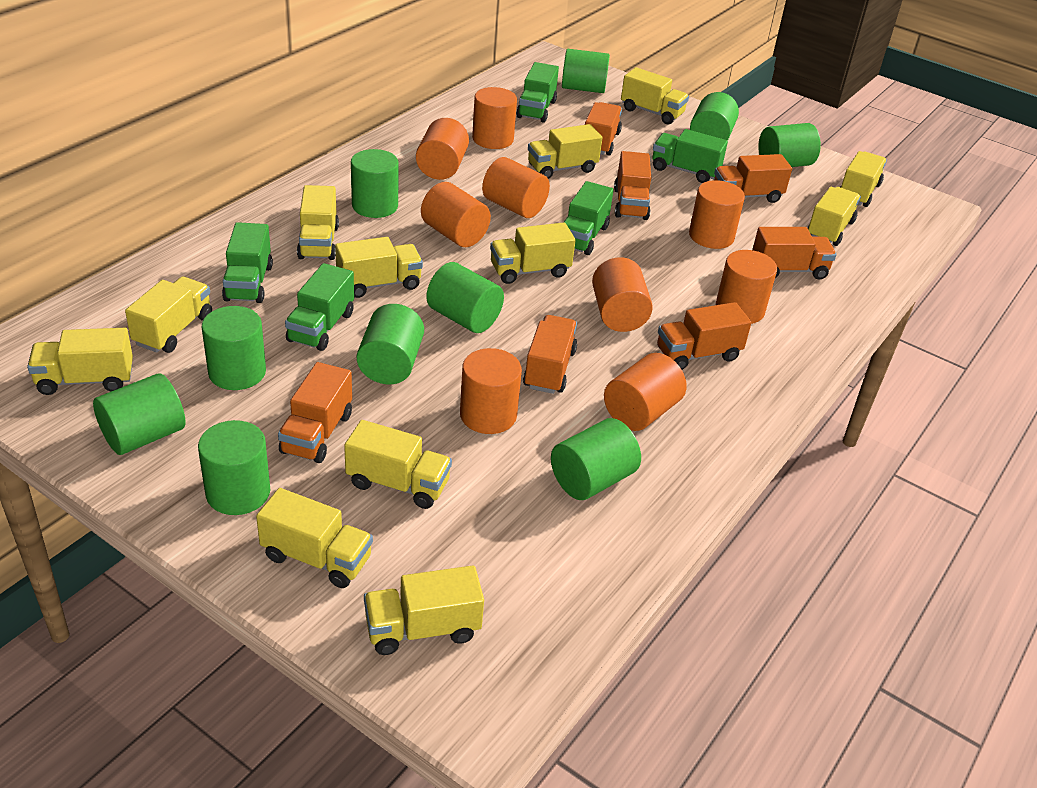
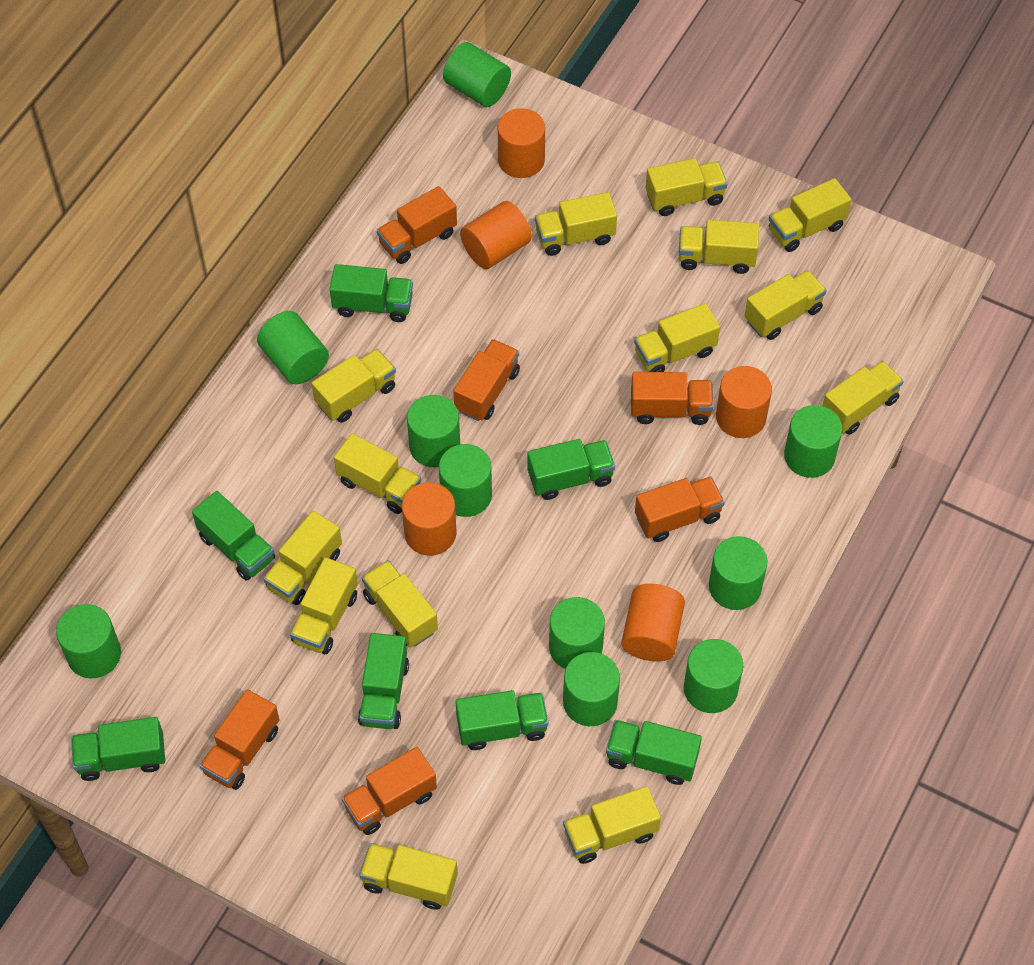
green truck: [222,222,273,303] [285,263,354,351] [516,62,559,123] [563,181,614,255] [652,129,728,183] = 5 -> [71,717,165,781] [192,491,275,581] [330,264,413,322] [358,633,409,729] [456,690,548,750] [527,439,615,500] [606,720,702,785] = 7
orange cylinder: [416,118,469,180] [421,182,491,247] [460,348,522,434] [472,87,517,149] [482,157,550,218] [592,257,653,332] [604,353,687,431] [689,180,745,249] [716,250,777,324] = 9 -> [402,482,457,556] [460,201,532,269] [498,108,545,178] [621,584,685,662] [716,366,772,438] = 5
orange truck: [278,362,352,463] [523,315,577,394] [585,102,622,156] [614,151,651,220] [657,302,752,370] [714,154,792,203] [752,227,836,280] = 7 -> [199,689,280,790] [342,747,437,835] [377,186,457,264] [453,339,520,421] [631,372,714,425] [635,477,725,542] = 6
yellow truck: [27,328,133,395] [125,277,212,353] [256,488,373,588] [297,185,339,260] [335,237,423,298] [344,420,452,509] [364,565,484,655] [490,223,576,284] [528,124,602,179] [621,67,689,124] [807,187,861,246] [841,151,887,207] = 12 -> [263,511,342,605] [290,557,358,654] [312,349,396,423] [334,433,421,514] [359,843,458,910] [362,560,438,647] [535,192,617,256] [563,786,661,864] [634,303,720,372] [646,158,727,216] [679,220,759,274] [745,270,827,340] [769,178,851,252] [823,361,904,435] = 14

